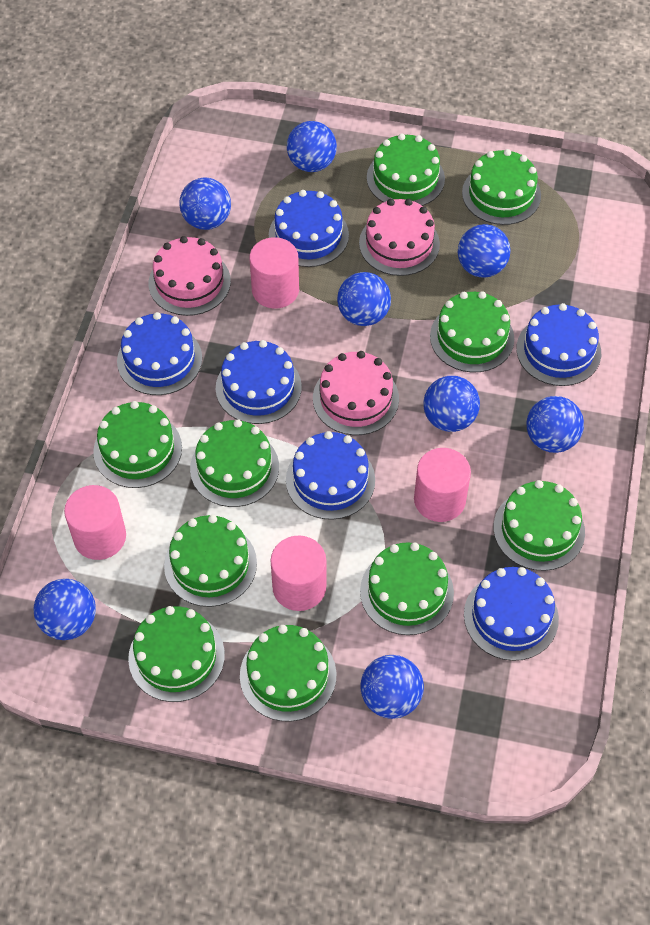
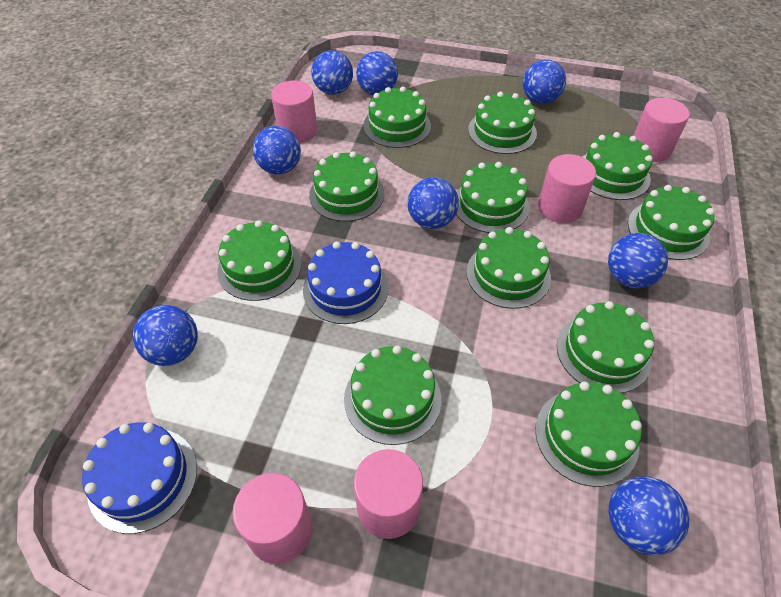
blue cake: [117,312,202,395] [216,340,302,424] [269,190,349,267] [286,431,375,520] [464,567,559,661] [516,303,601,386] = 6 -> [82,422,197,534] [303,242,388,324] = 2
green cake: [93,401,182,488] [128,606,225,702] [164,515,257,607] [190,419,279,507] [240,625,336,722] [360,542,454,635] [367,133,445,206] [430,291,514,372] [462,149,541,225] [494,480,585,571] = 10 -> [217,220,301,301] [309,151,384,222] [344,345,441,445] [363,87,431,148] [456,162,530,233] [466,227,551,309] [468,92,537,154] [535,382,642,487] [557,301,654,393] [583,132,653,200] [628,185,715,260] = 11
pink cake: [149,236,231,316] [313,351,399,435] [359,199,440,276] = 3 -> none = 0
pink cylinder: [64,485,126,560] [250,237,299,309] [270,536,326,611] [414,448,471,522] = 4 -> [233,473,312,564] [271,80,317,143] [354,449,423,539] [538,154,596,223] [633,98,690,162] = 5

